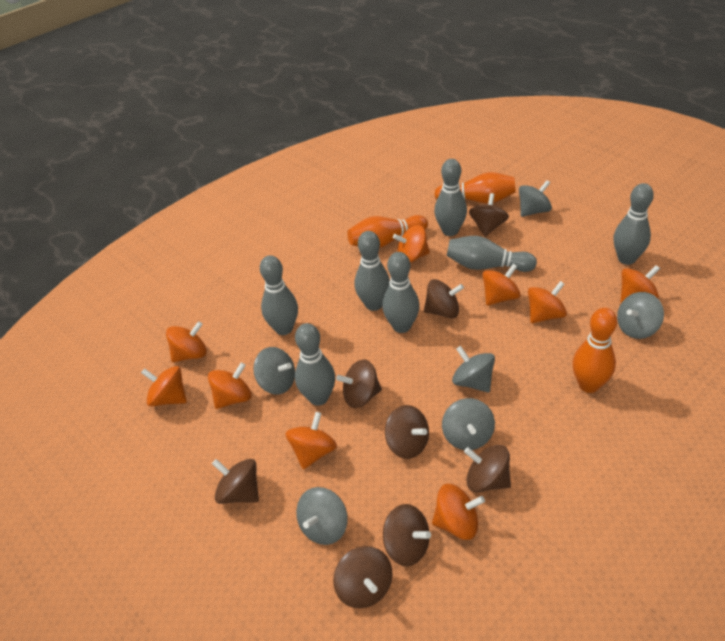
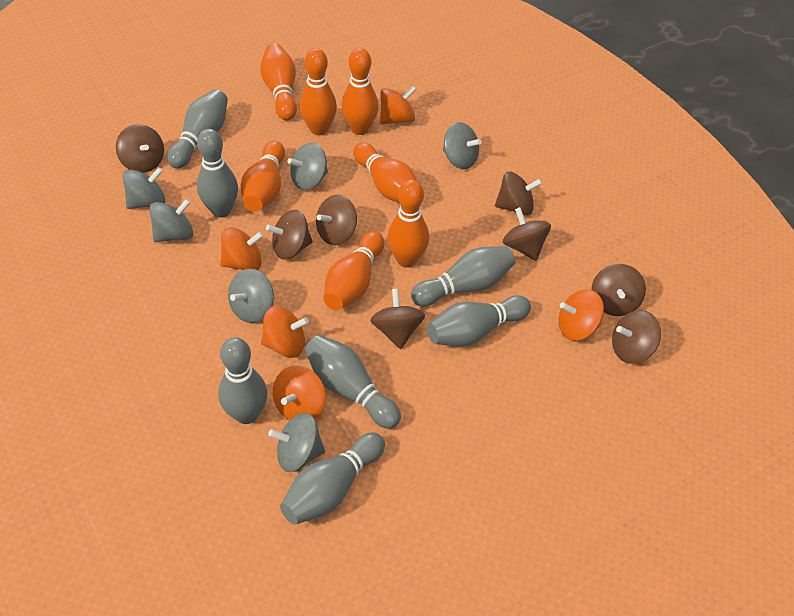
orange bowling pin: [347,215,428,248] [434,172,516,203] [572,308,617,393] = 3 -> [241,141,285,212] [260,43,297,121] [299,48,337,135] [324,231,384,310] [341,48,378,135] [353,142,417,202] [387,179,429,268] = 7
orange spinning top: [141,366,187,407] [166,321,207,362] [208,362,252,409] [285,412,337,469] [393,225,430,263] [432,484,485,540] [482,264,521,306] [528,281,567,323] [621,265,660,303] = 9 -> [220,227,264,270] [261,306,309,358] [273,365,326,420] [380,86,416,124] [558,289,604,341] = 5

